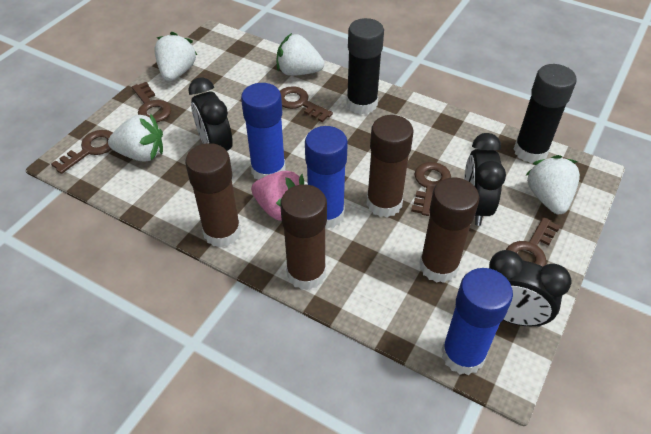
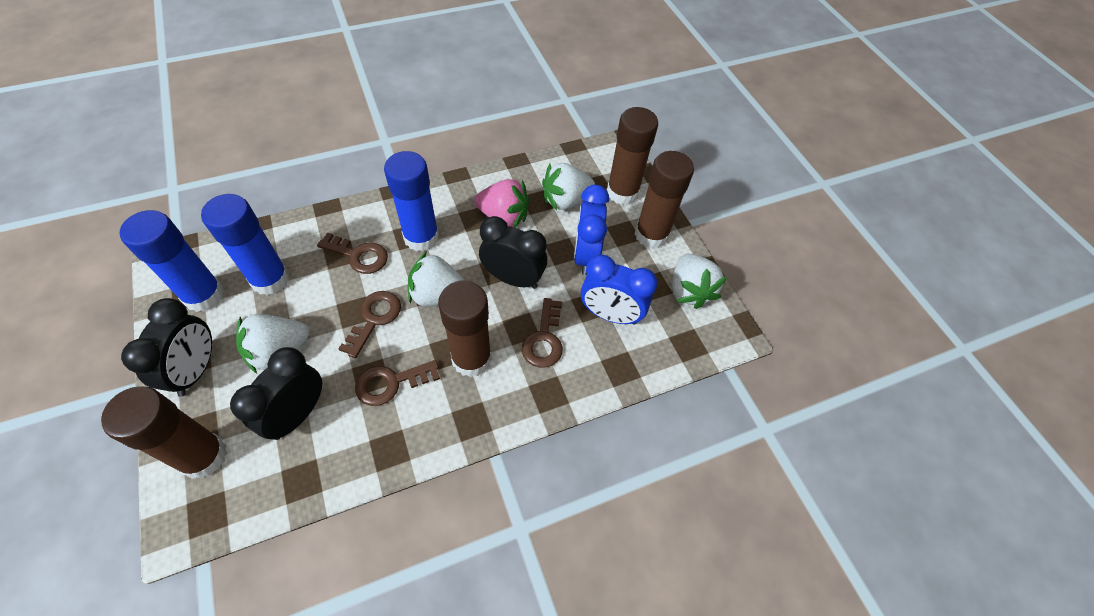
black glue stick: [346,18,384,114] [514,64,577,163] = 2 -> none = 0
blue clock: none = 0 -> [574,185,609,275] [581,254,658,325] = 2
brown key: [51,130,112,174] [132,82,171,123] [280,86,333,122] [411,162,451,216] [506,217,560,267] = 5 -> [317,232,388,274] [338,291,401,358] [355,360,440,406] [522,298,563,368] = 4

